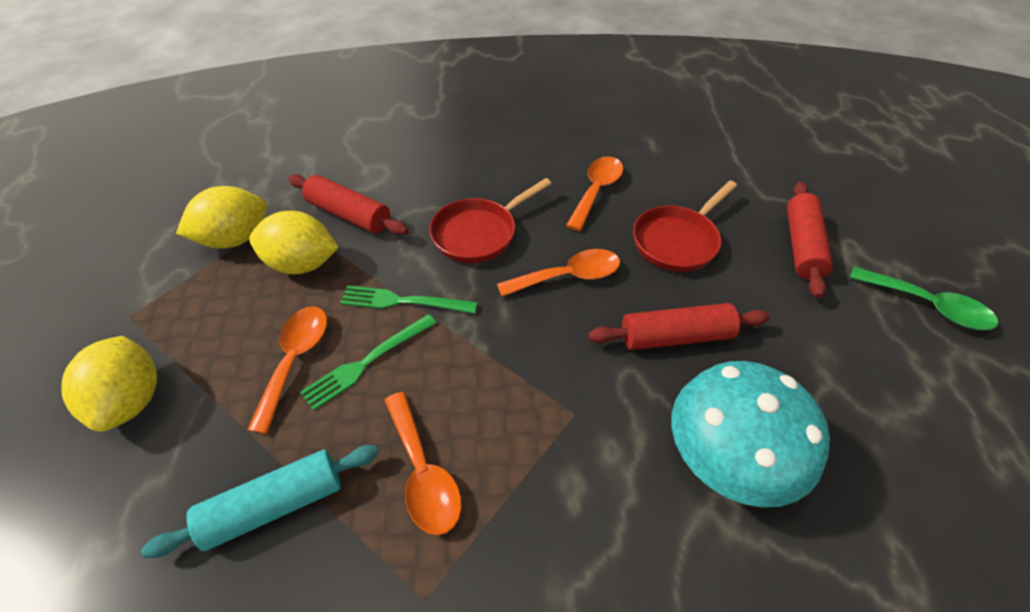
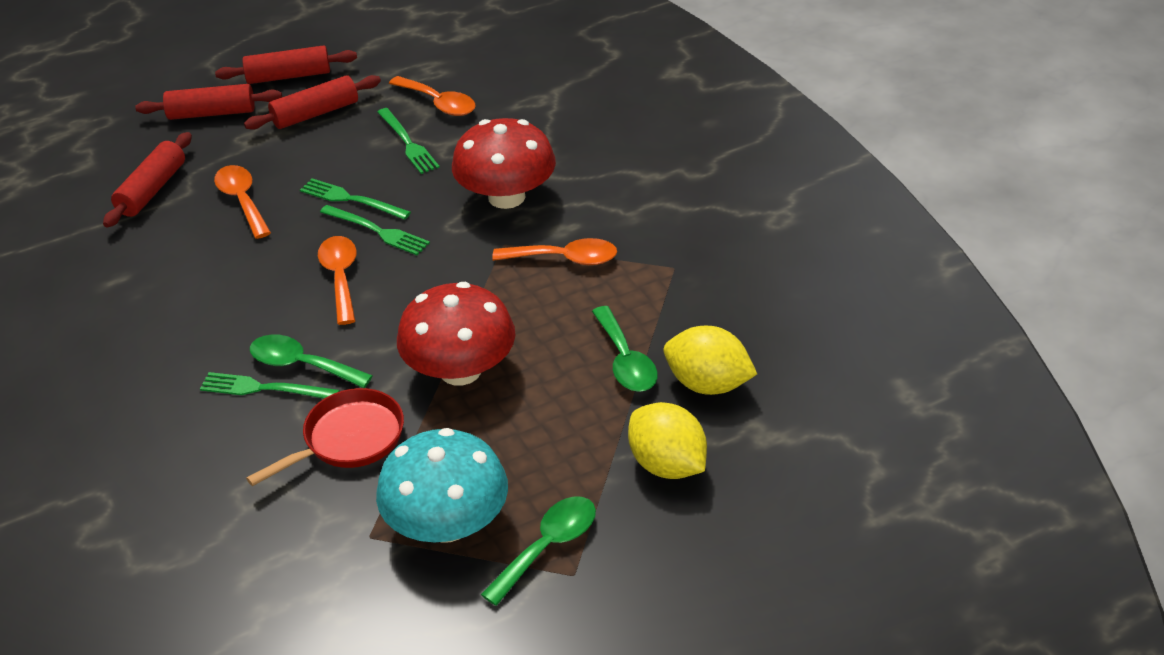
green fork: [300,314,436,411] [340,285,477,313] = 2 -> [200,372,340,399] [300,178,411,220] [320,205,430,255] [377,108,440,174] = 4
green spoon: [850,267,998,330] = 1 -> [250,335,373,388] [481,496,596,606] [592,306,658,392] = 3
red mushroom: none = 0 -> [397,282,515,385] [452,118,556,209] = 2
red pan: [429,178,552,263] [633,181,737,272] = 2 -> [246,388,404,486] = 1
red rolling pin: [288,174,408,235] [588,303,770,350] [787,182,833,298] = 3 -> [103,132,192,227] [135,84,282,120] [215,45,357,84] [244,75,381,130] = 4
turquoise rolling pin: [141,445,379,558] = 1 -> none = 0
yellow lemon: [61,336,157,432] [176,186,267,248] [249,211,339,274] = 3 -> [628,402,707,479] [664,326,757,395] = 2

